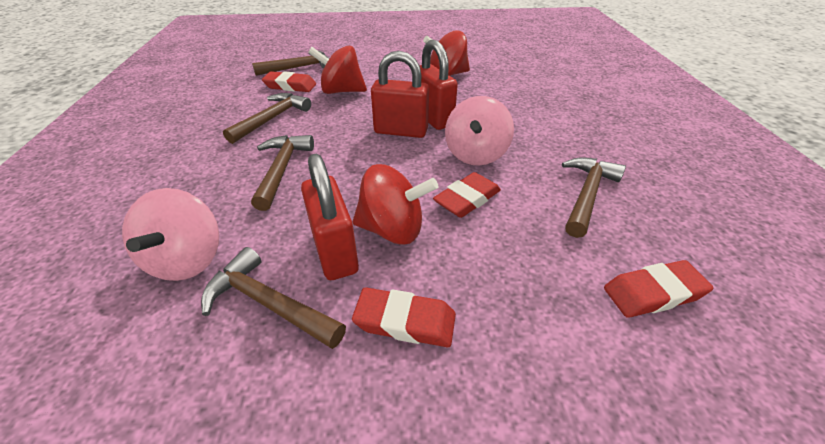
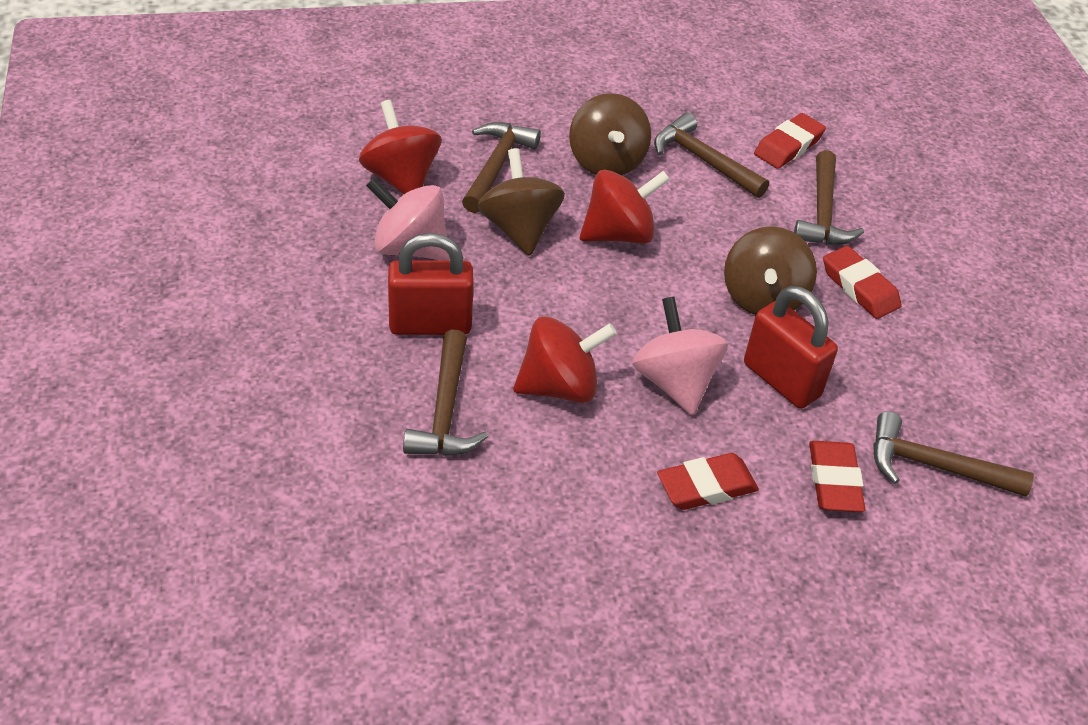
brown spinning top: none = 0 -> [478,148,565,256] [569,93,651,175] [724,226,817,315] = 3
red padlock: [301,154,359,280] [371,51,429,138] [419,40,458,130] = 3 -> [388,233,474,335] [744,286,838,409] = 2

